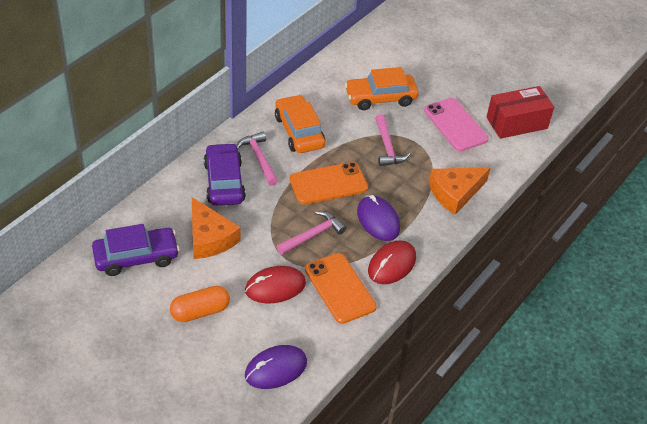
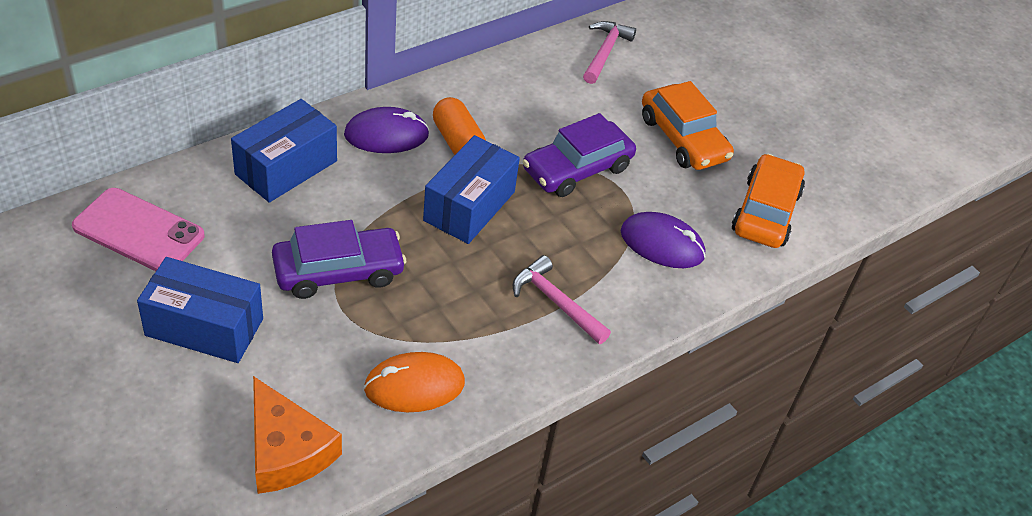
blue box: none = 0 -> [137,257,263,363] [231,99,337,203] [423,135,520,244] = 3
orange cheese: [192,197,241,259] [429,167,491,215] = 2 -> [253,376,342,494] = 1
orange mouse: none = 0 -> [364,352,465,412] = 1
orange phone: [290,162,368,204] [305,253,377,324] = 2 -> none = 0
pink hammer: [236,132,278,186] [276,211,347,255] [375,114,410,166] = 3 -> [513,255,611,344] [583,21,636,84] = 2
red box: [486,86,554,139] = 1 -> none = 0
red mouse: [245,266,306,303] [368,240,416,284] = 2 -> none = 0

